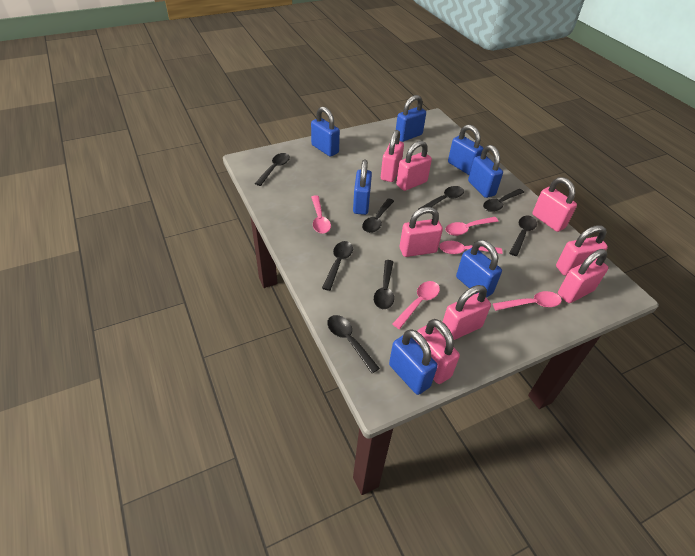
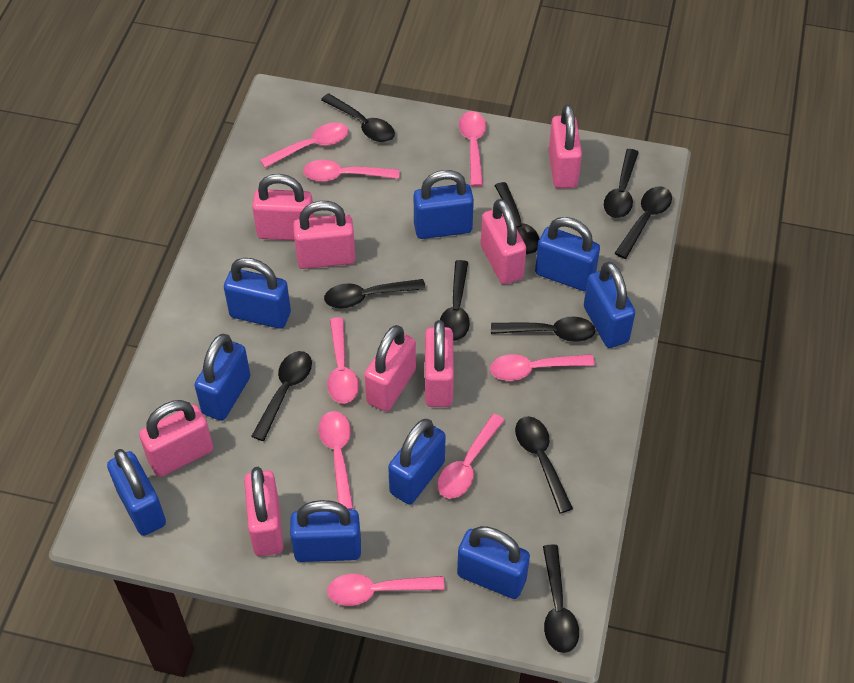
black spoon: [255,153,290,186] [322,241,353,291] [327,315,380,373] [362,198,394,233] [374,260,394,309] [418,186,464,210] [483,189,524,212] [510,216,537,256] = 8 -> [251,351,312,441] [321,93,395,142] [324,279,426,309] [440,260,470,341] [491,317,595,342] [494,182,539,254] [515,416,573,513] [543,544,579,653] [604,149,639,218] [615,186,672,259] = 10
blue padlock: [311,107,340,157] [353,160,372,215] [389,329,438,395] [396,95,426,142] [448,125,484,175] [456,240,502,298] [468,145,503,198] = 7 -> [107,449,166,536] [194,334,250,421] [224,258,291,329] [290,500,361,562] [388,419,446,504] [414,170,474,239] [457,526,530,599] [535,217,600,291] [584,262,635,348] = 9
pink spoon: [311,195,331,233] [392,281,440,329] [439,241,503,254] [445,217,499,236] [493,291,562,311] = 5 -> [260,122,348,168] [303,160,399,182] [319,411,353,509] [327,317,359,404] [327,574,445,606] [437,414,505,498] [459,111,486,187] [490,354,595,381] = 8

